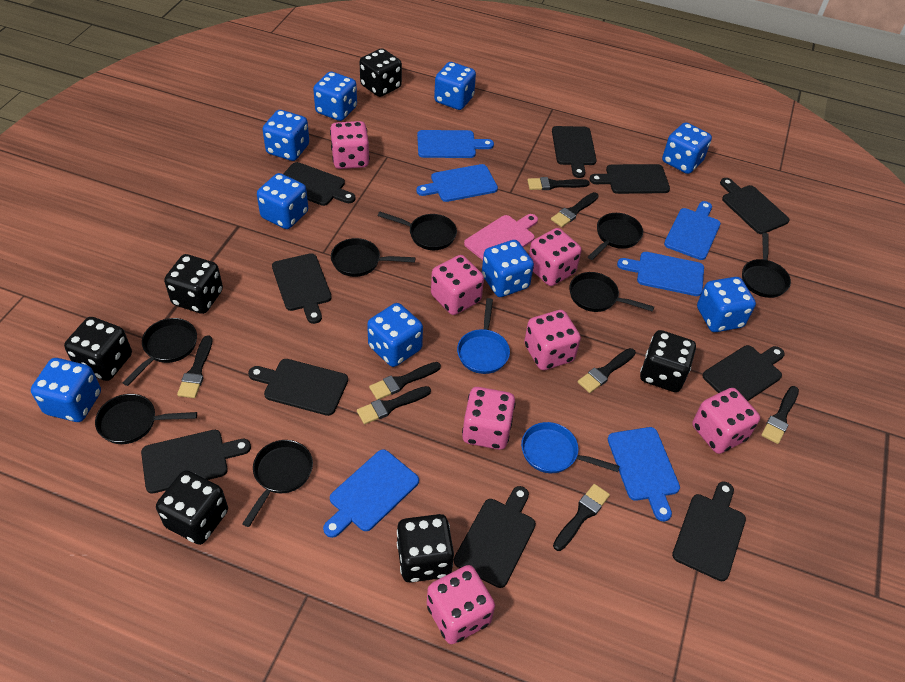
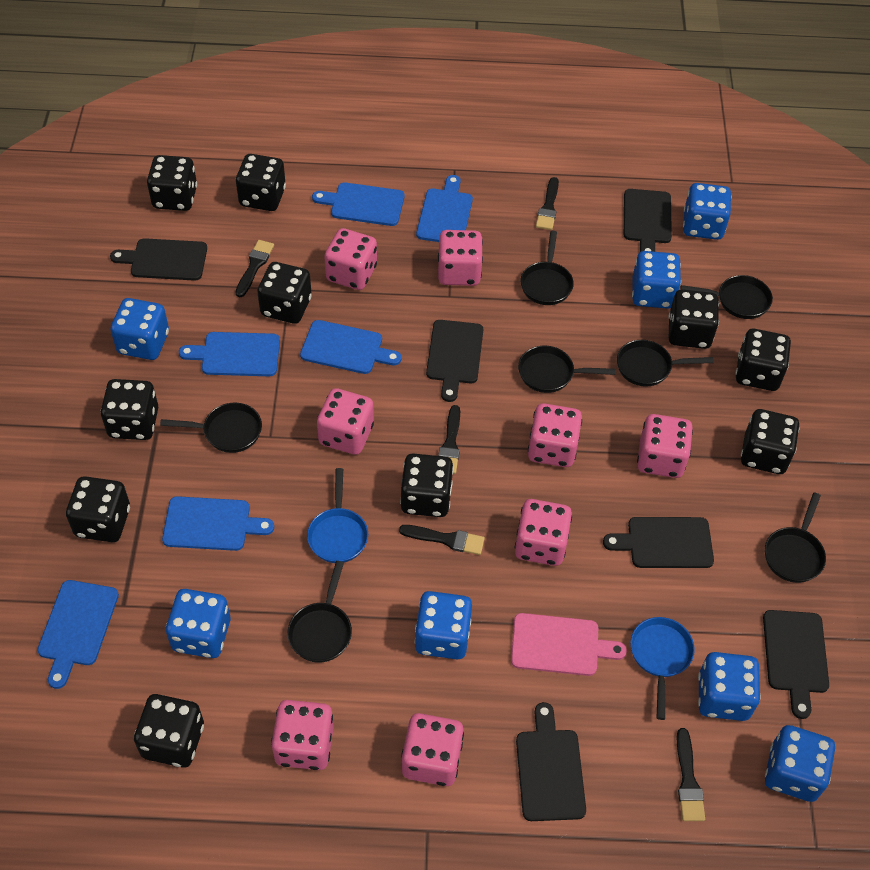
black brush: [177,335,212,398] [357,386,431,424] [369,362,441,400] [527,177,590,190] [551,192,599,227] [553,484,610,551] [578,348,636,393] [761,386,799,444] = 8 -> [235,240,274,297] [399,525,485,555] [438,405,460,474] [536,177,559,230] [677,728,705,821] = 5
black cutting board: [141,430,251,493] [248,359,348,416] [272,253,332,324] [283,162,356,206] [454,486,536,588] [552,126,597,178] [590,164,670,194] [672,481,746,581] [703,345,785,401] [720,178,789,234] = 10 -> [110,238,207,281] [426,320,483,402] [516,702,586,821] [603,517,714,568] [624,189,672,252] [763,610,829,719] = 6
black dice: [64,317,132,381] [156,470,228,545] [164,254,223,314] [360,48,402,97] [397,514,454,583] [640,330,696,392] = 6 -> [66,476,130,542] [100,379,158,440] [134,694,204,768] [147,155,197,211] [236,154,286,211] [257,262,312,324] [400,453,454,517] [669,289,719,349] [736,329,791,391] [741,409,799,474] = 10
black pan: [95,394,197,444] [122,318,197,386] [242,440,313,527] [331,238,415,277] [378,211,457,250] [569,272,654,312] [588,213,643,260] [742,233,791,298] = 8 -> [160,403,262,453] [288,561,352,663] [518,346,615,393] [521,231,574,305] [617,340,714,387] [680,275,773,319] [765,492,826,583] = 7
blue dice: [31,358,101,422] [257,173,308,229] [263,110,309,161] [313,71,357,121] [367,303,423,367] [434,62,476,110] [482,240,534,297] [662,122,712,174] [697,277,756,332] = 9 -> [111,298,169,360] [166,589,230,658] [415,591,472,659] [632,251,681,309] [683,183,731,240] [698,652,761,721] [765,725,835,802] = 7
pink dice: [330,121,370,169] [427,565,495,644] [431,255,484,315] [462,387,515,450] [524,310,581,370] [529,228,582,286] [692,388,760,454] = 7 -> [271,700,334,770] [317,388,374,455] [324,228,377,290] [401,713,464,786] [438,230,483,286] [515,499,572,566] [528,403,582,467] [637,414,693,478] = 8

